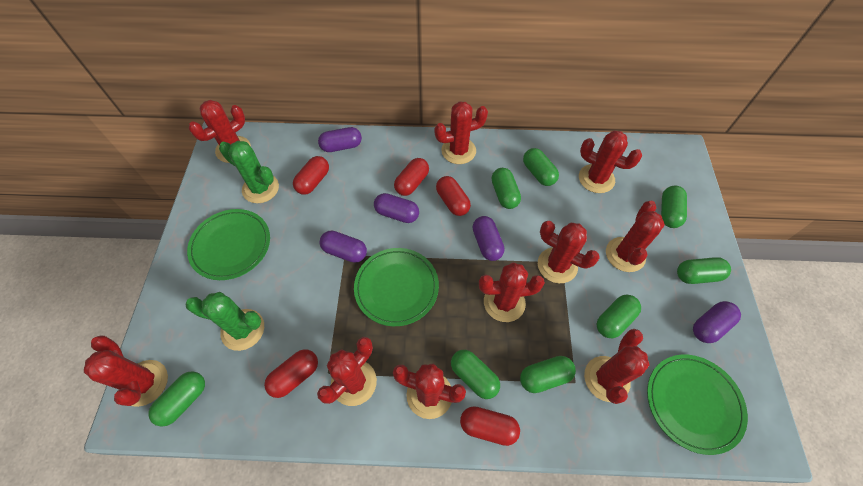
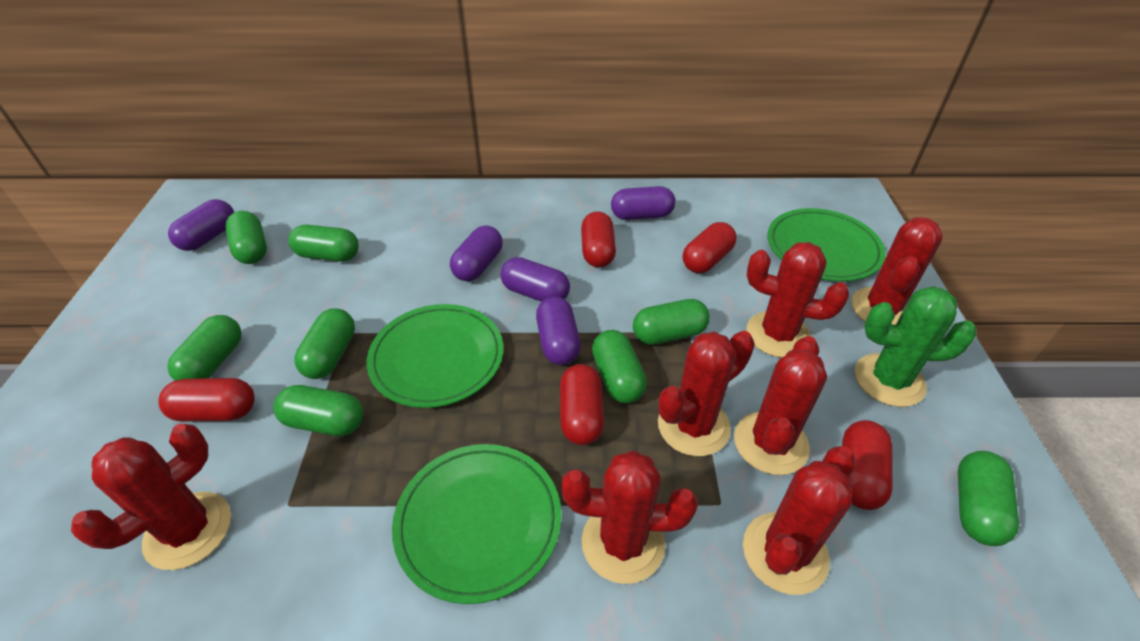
green cactus: [185,292,264,351] [219,141,279,203] = 2 -> [855,286,977,407] = 1
red cactus: [84,336,168,407] [189,100,251,163] [317,337,377,406] [393,364,466,419] [435,101,488,164] [479,262,545,322] [538,221,600,283] [579,131,642,193] [584,329,650,404] [606,201,665,272] = 10 -> [71,424,231,570] [562,450,698,584] [658,331,755,456] [734,336,827,475] [743,446,856,595] [746,242,849,358] [851,217,943,324] = 7

